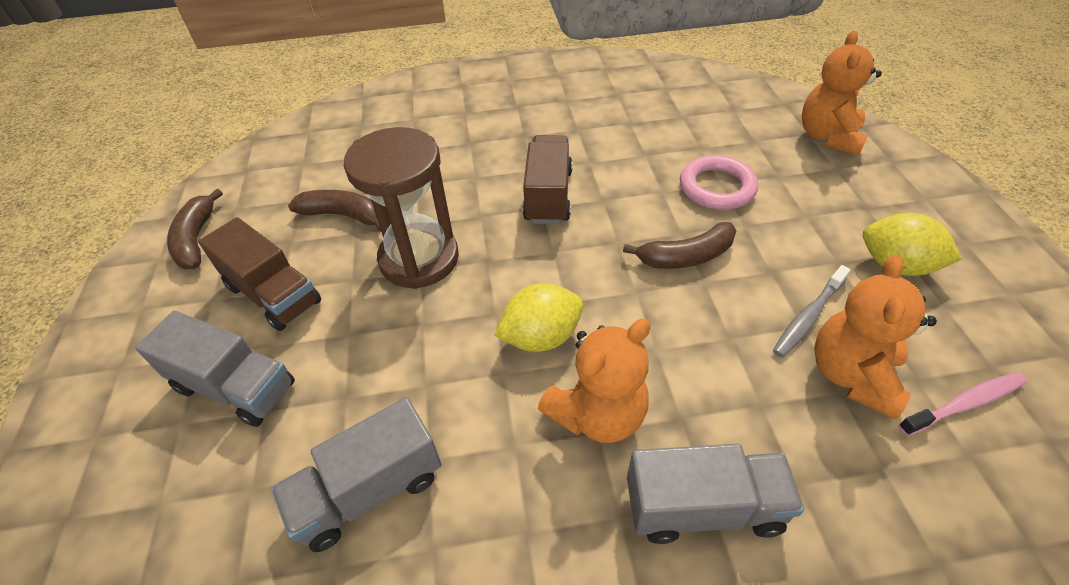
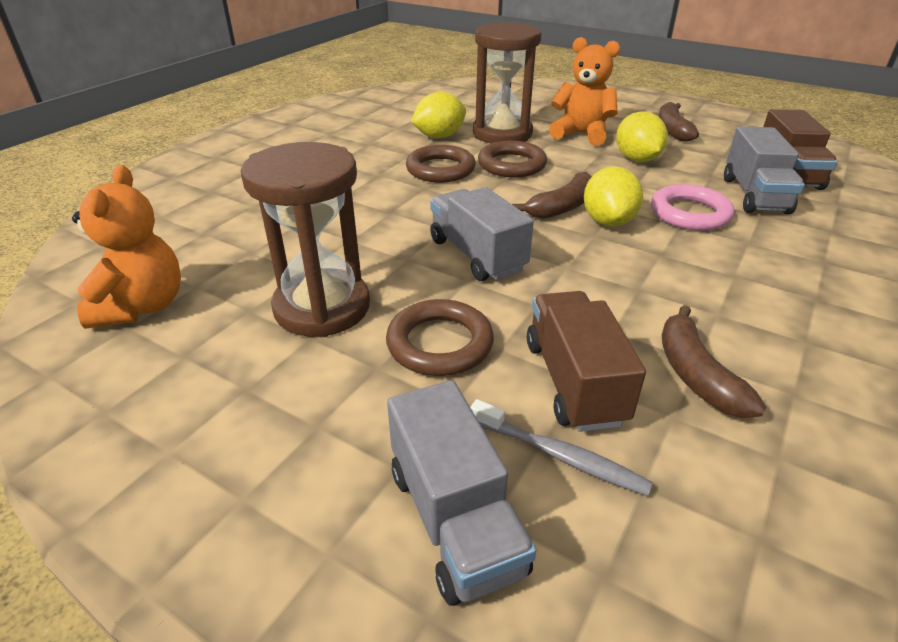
brown hourglass: [344,127,459,289] = 1 -> [241,142,370,338] [473,22,541,143] = 2
brown ring: none = 0 -> [386,299,494,376] [406,145,476,183] [478,140,547,178] = 3
orange teddy bear: [538,319,651,443] [802,31,882,155] [814,255,937,420] = 3 -> [72,165,181,329] [549,37,620,146] = 2
pink toothbrush: [898,372,1027,436] = 1 -> none = 0
yellow lemon: [494,284,583,352] [863,213,962,276] = 2 -> [411,92,466,138] [584,166,643,227] [616,111,668,162] = 3

